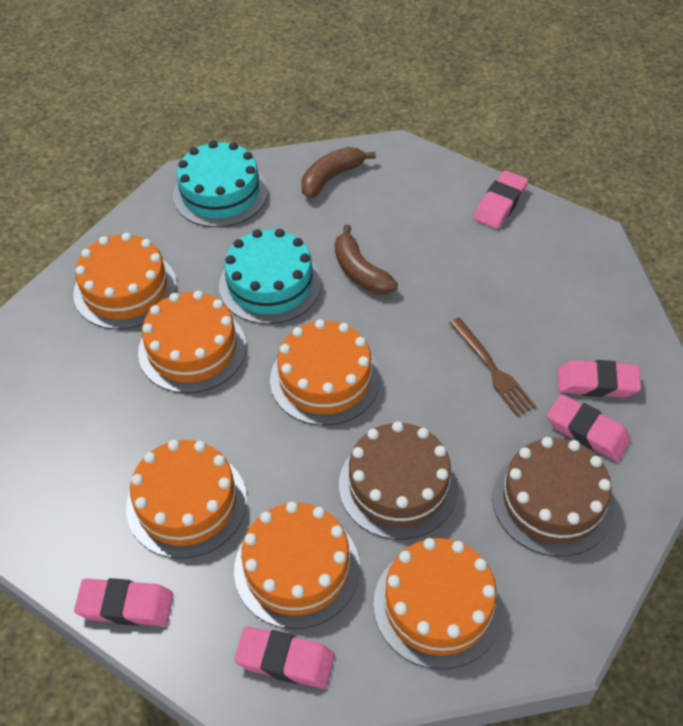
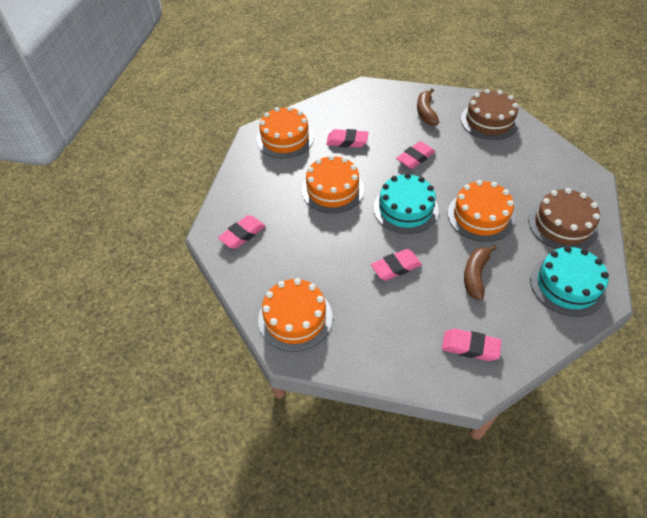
brown fork: [449,317,536,417] = 1 -> none = 0
orange cake: [73,233,177,329] [126,440,247,559] [138,291,246,393] [234,502,360,629] [270,319,380,426] [373,538,503,670] = 6 -> [257,106,314,158] [258,278,333,352] [302,155,364,213] [448,180,515,242] = 4

